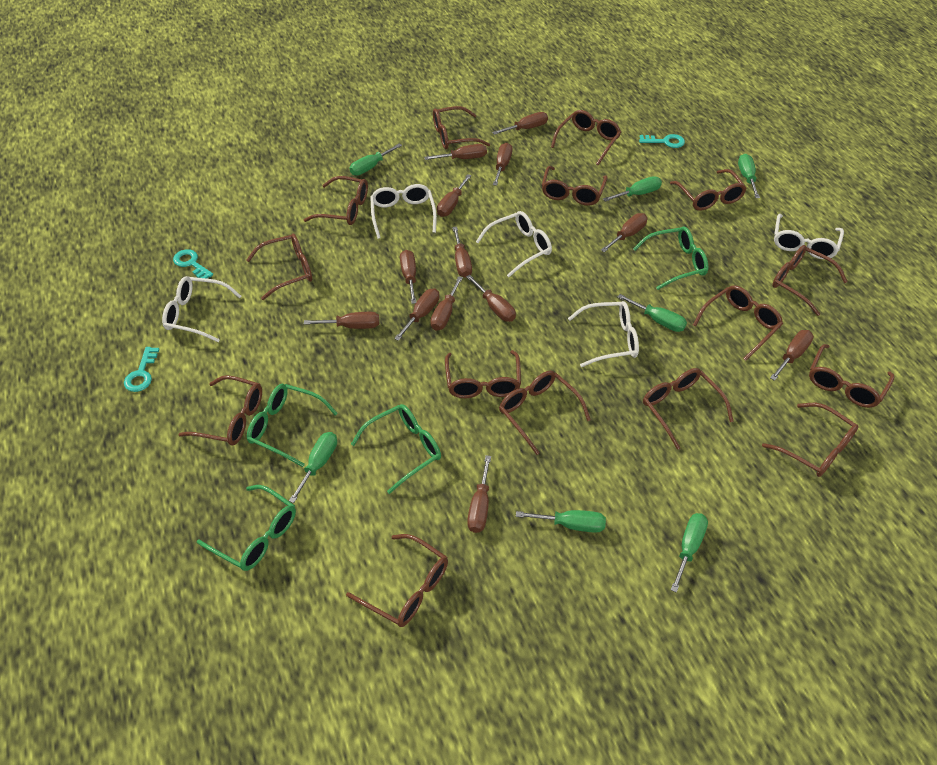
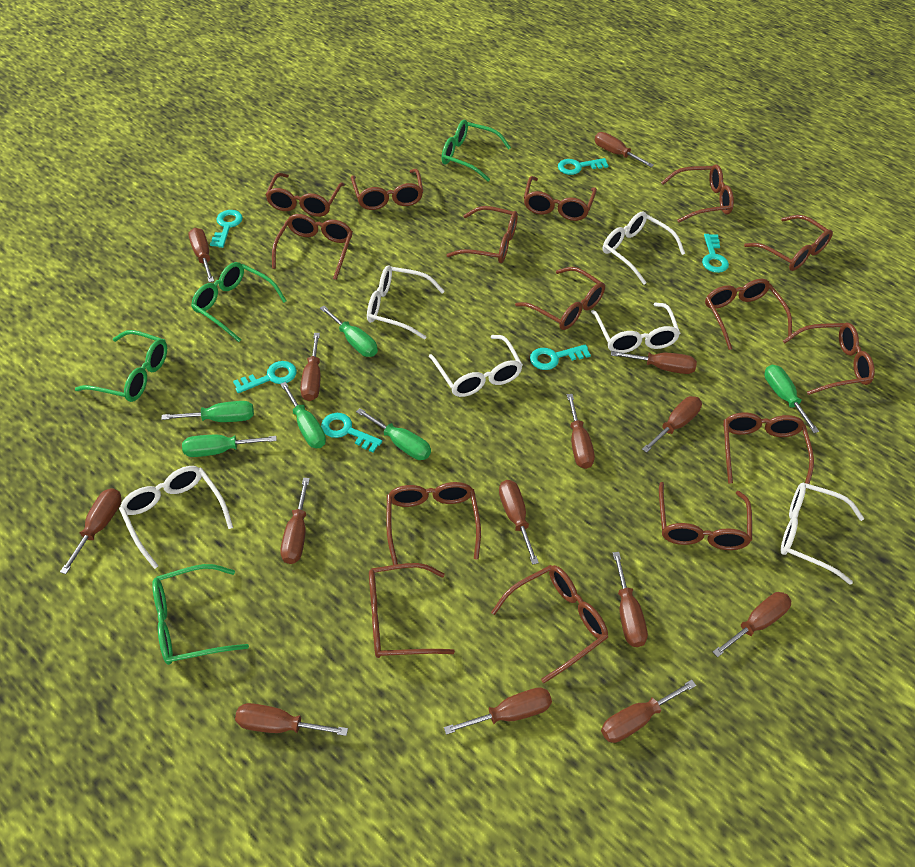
brown screwdriver: [304,312,379,329] [394,288,439,341] [400,250,416,304] [424,144,487,160] [430,276,463,331] [437,174,472,217] [452,227,472,278] [466,275,516,322] [467,455,491,533] [492,112,548,135] [493,143,512,186] [601,213,647,252] [770,330,814,381] = 13 -> [60,488,122,574] [189,228,214,282] [235,703,348,736] [280,478,310,564] [300,333,321,401] [444,687,552,735] [499,480,539,565] [567,394,595,469] [595,132,654,167] [601,680,696,743] [611,351,697,374] [613,552,648,647] [642,396,702,453] [713,592,791,657] = 14
green screwdriver: [289,432,337,503] [349,143,402,176] [516,510,606,533] [603,176,662,202] [618,294,687,332] [671,513,708,593] [738,154,760,198] = 7 -> [161,401,254,422] [182,435,277,457] [280,382,326,448] [320,306,378,357] [356,408,431,460] [764,365,819,433] = 6
turquoise key: [124,347,160,392] [173,249,213,279] [639,134,685,148] = 3 -> [210,210,243,248] [233,361,297,393] [321,413,382,453] [530,344,591,370] [558,158,609,175] [702,234,729,273] = 6
white glasses: [162,276,241,342] [370,184,437,239] [476,211,552,277] [568,301,639,367] [774,214,844,259] = 5 -> [119,466,233,569] [367,266,445,339] [429,335,523,397] [591,303,680,353] [603,212,685,285] [780,483,864,585] = 6

